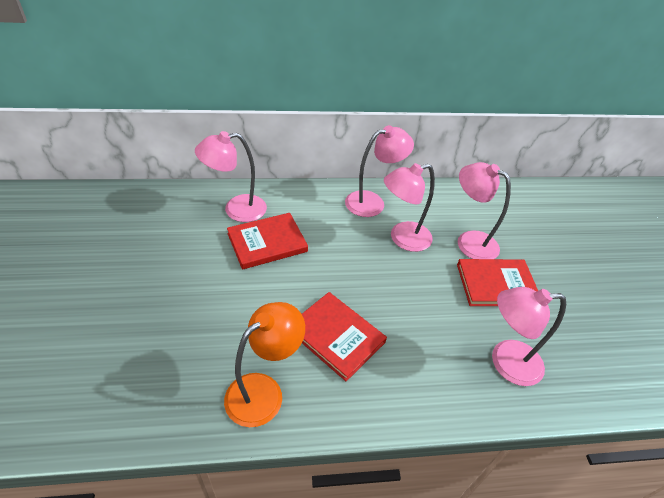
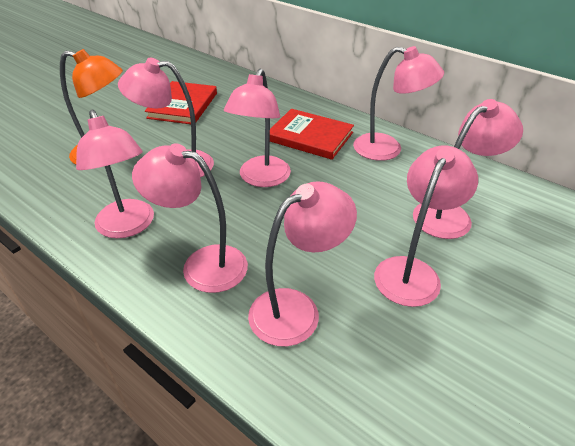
pink lamp: [195,131,267,222] [345,125,414,217] [384,163,435,252] [458,162,511,259] [492,287,566,386] = 5 -> [76,110,154,238] [118,58,214,177] [132,143,248,293] [224,68,291,187] [248,181,357,347] [353,46,444,161] [374,145,478,307] [413,99,523,239] = 8
red book: [227,213,308,270] [302,292,387,381] [457,259,538,306] = 3 -> [145,81,217,124] [270,109,354,160] = 2

